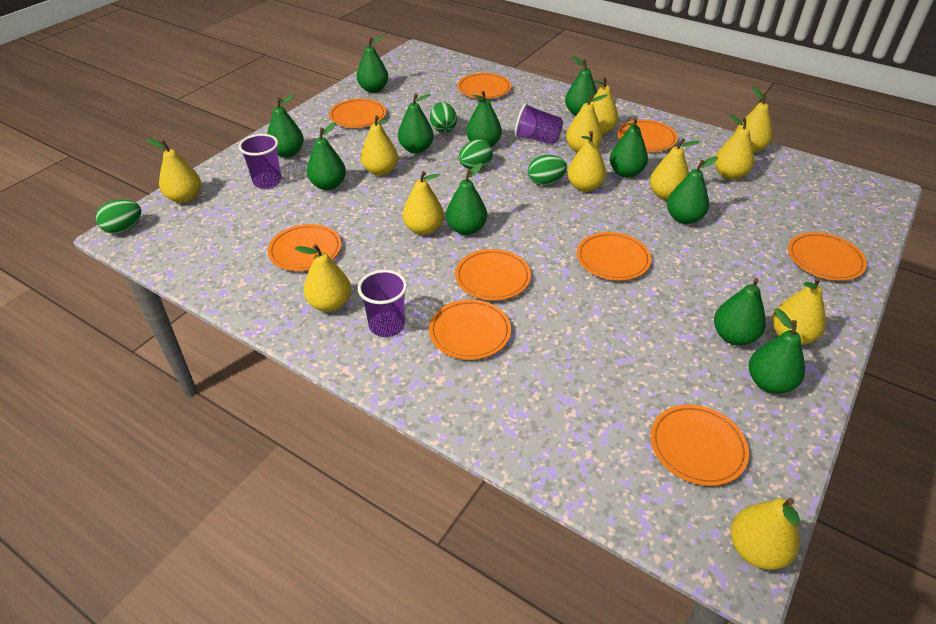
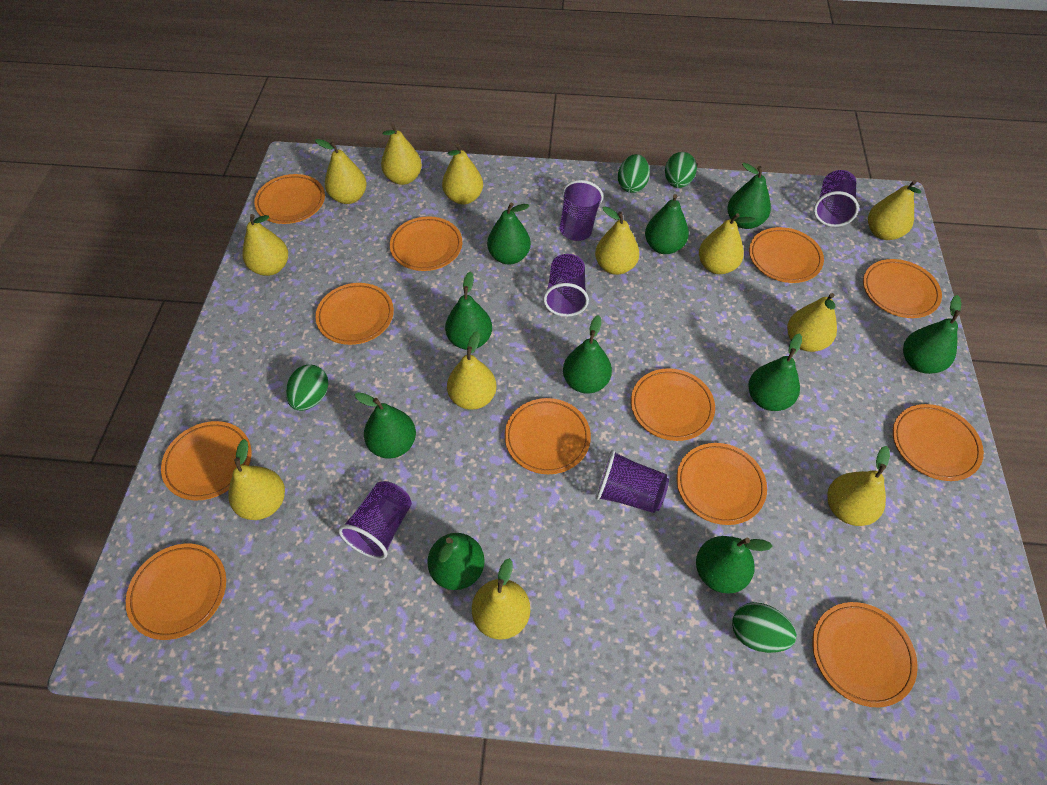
green pear: [267,94,304,157] [307,122,346,190] [356,35,389,93] [398,94,434,154] [446,163,487,235] [466,91,502,147] [565,56,597,116] [610,118,648,178] [667,157,718,224] [714,278,766,345] [749,308,805,394] = 11 -> [355,393,416,459] [427,533,485,590] [445,271,492,350] [487,203,531,264] [563,315,612,393] [645,194,689,254] [696,536,773,594] [727,163,771,229] [748,334,802,411] [903,295,961,374] = 10
orange plate: [268,224,341,271] [329,99,386,128] [429,299,511,360] [455,249,531,301] [458,73,511,99] [577,232,651,281] [617,120,678,152] [650,404,749,486] [788,232,867,281] = 9 -> [126,544,226,640] [161,421,251,500] [254,174,325,224] [315,283,394,345] [390,216,462,271] [505,398,591,474] [631,368,715,441] [677,443,767,525] [749,227,824,283] [812,602,918,707] [863,259,942,318] [893,404,984,481] = 12
purple cup: [239,134,282,189] [358,270,407,337] [515,103,563,145] = 3 -> [338,481,412,560] [543,254,589,317] [560,180,603,241] [595,450,669,513] [814,170,859,227] = 5

